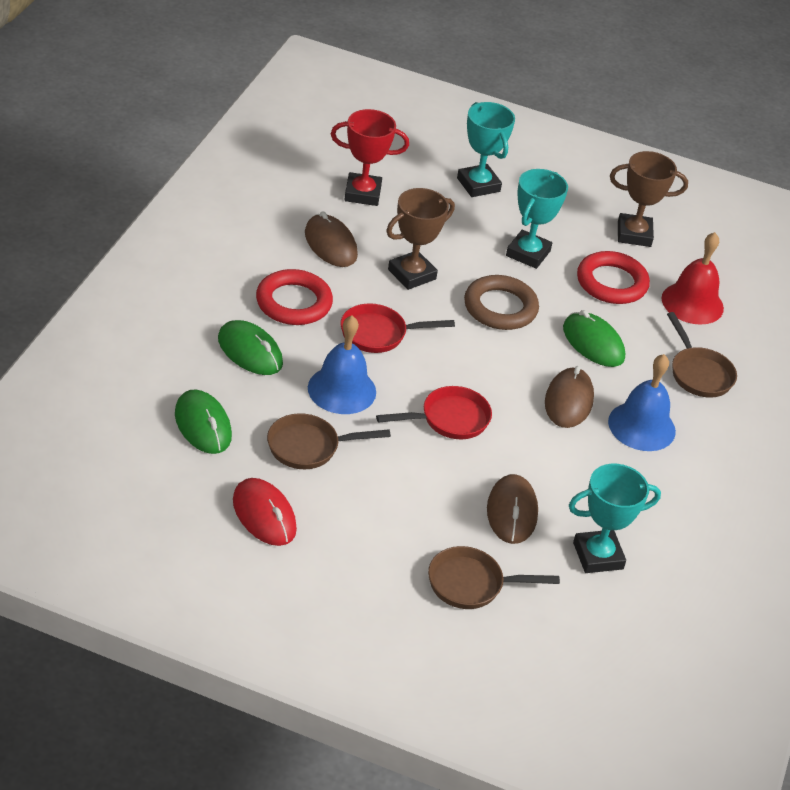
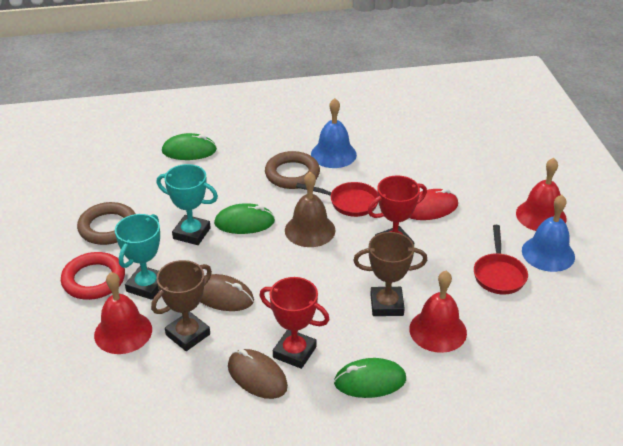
brown bell: none = 0 -> [285,172,335,247] = 1
brown mouse: [305,211,358,267] [487,474,538,544] [545,366,594,428] = 3 -> [200,274,254,311] [228,349,288,399] = 2
brown pan: [267,413,391,469] [428,546,560,609] [667,312,737,398] = 3 -> none = 0
brown ring: [464,275,539,330] = 1 -> [77,202,135,245] [265,151,320,189] = 2
red bell: [662,232,724,325] = 1 -> [94,272,152,354] [409,271,467,353] [516,158,567,231] = 3
red ring: [256,269,333,325] [577,251,650,304] = 2 -> [61,252,125,300] = 1
red trophy: [331,109,409,206] = 1 -> [259,277,330,369] [368,175,427,244] = 2
turquoise trophy: [457,102,515,197] [506,169,568,269] [569,464,661,573] = 3 -> [115,214,160,300] [156,164,218,245] = 2

